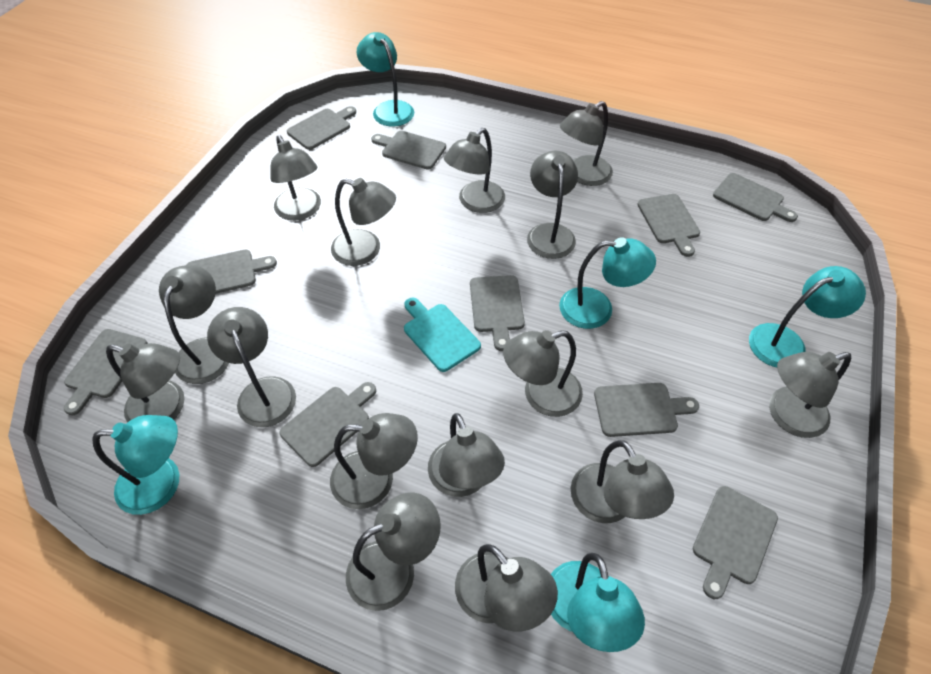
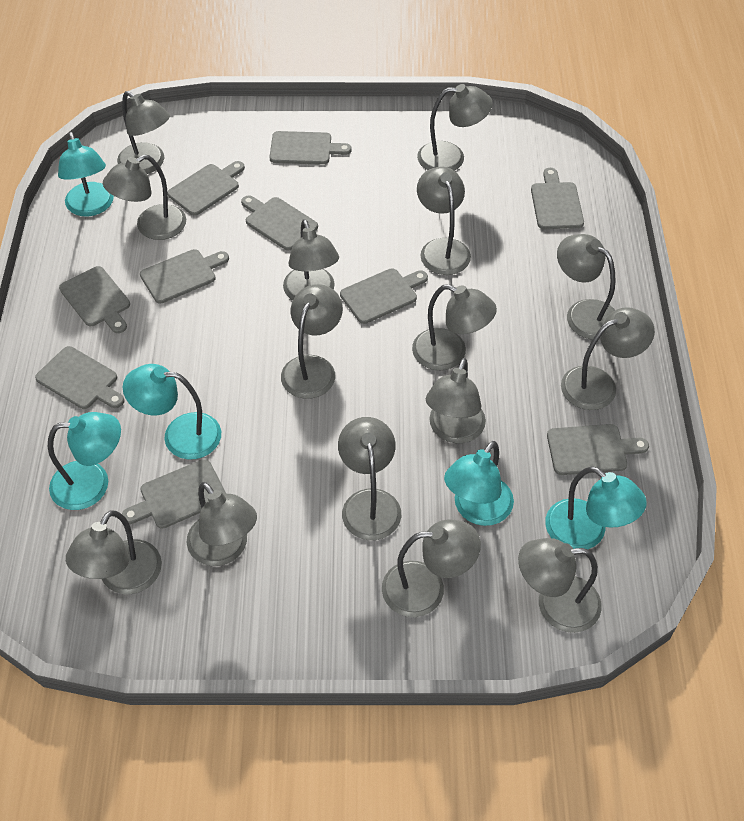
turquoise cutting board: [404,298,481,372] = 1 -> none = 0

